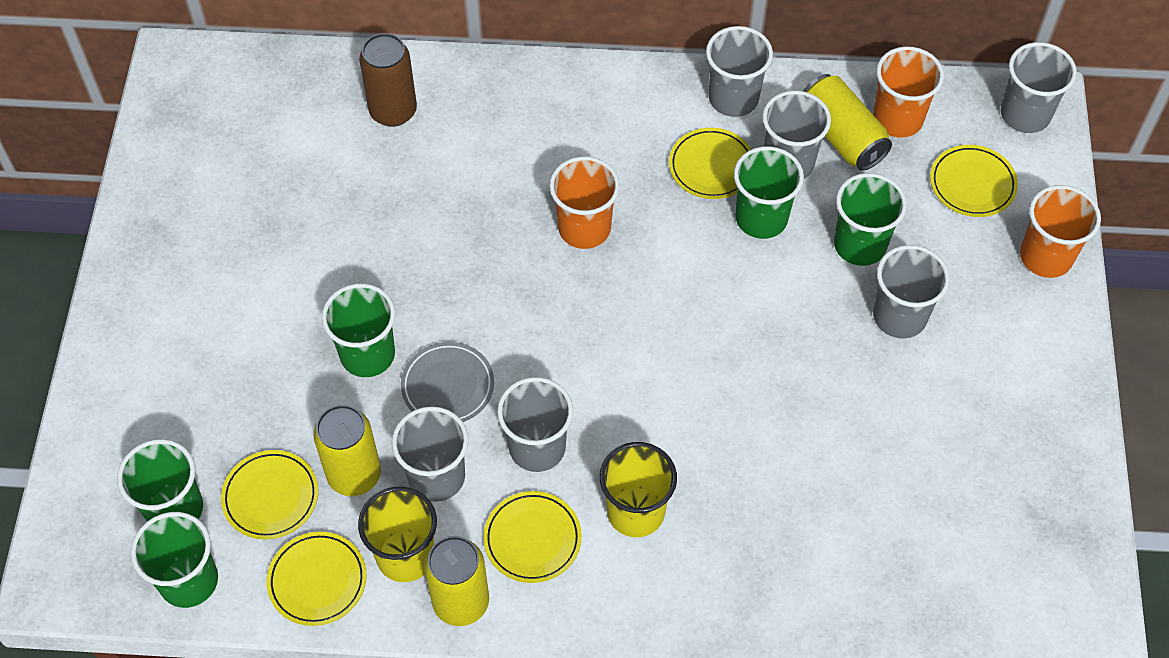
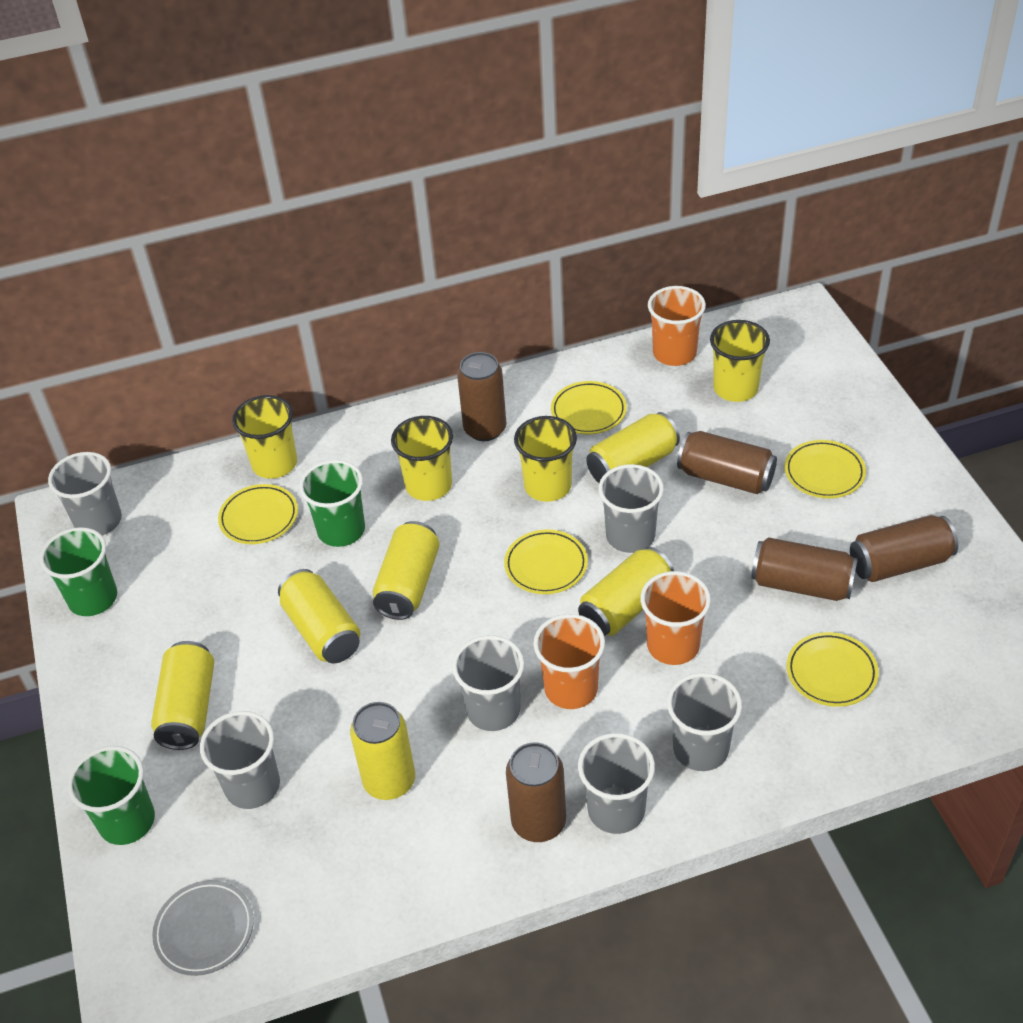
brown can: [359,33,417,127] = 1 -> [457,352,506,441] [506,742,566,842] [677,431,777,494] [751,537,858,601] [850,515,958,582] = 5
green cup: [117,439,203,521] [131,512,218,608] [322,283,395,377] [734,146,804,239] [834,173,907,266] = 5 -> [40,527,117,616] [68,746,155,845] [299,460,365,547] = 3
yellow can: [313,405,381,496] [424,536,489,626] [803,74,892,171] = 3 -> [151,641,214,750] [278,569,360,663] [350,702,415,800] [373,521,440,620] [578,547,674,636] [586,412,680,483] = 6
yellow cup: [358,486,437,582] [600,442,677,537] = 2 -> [232,395,297,479] [391,416,453,501] [514,416,577,502] [710,320,770,402] = 4

